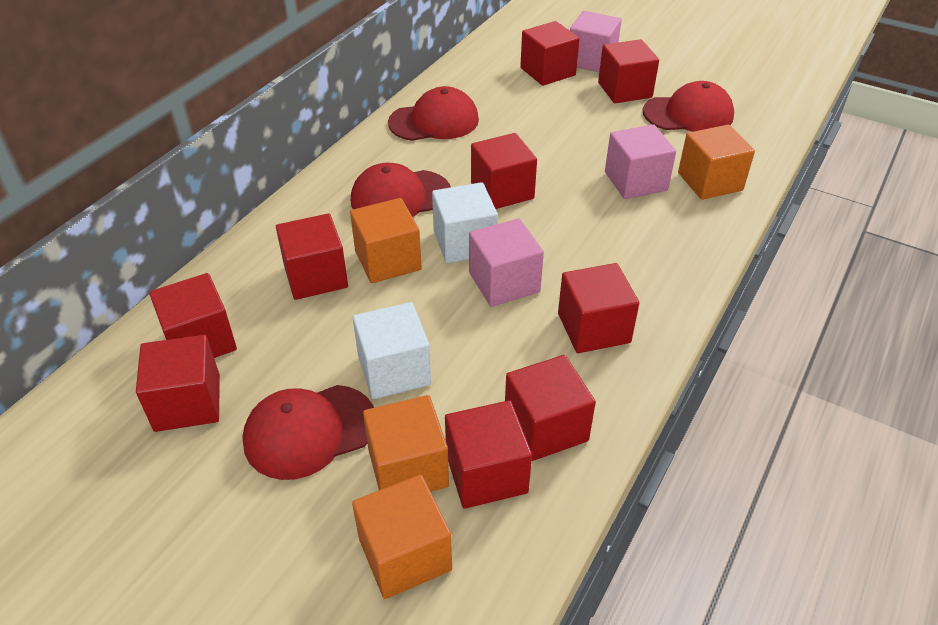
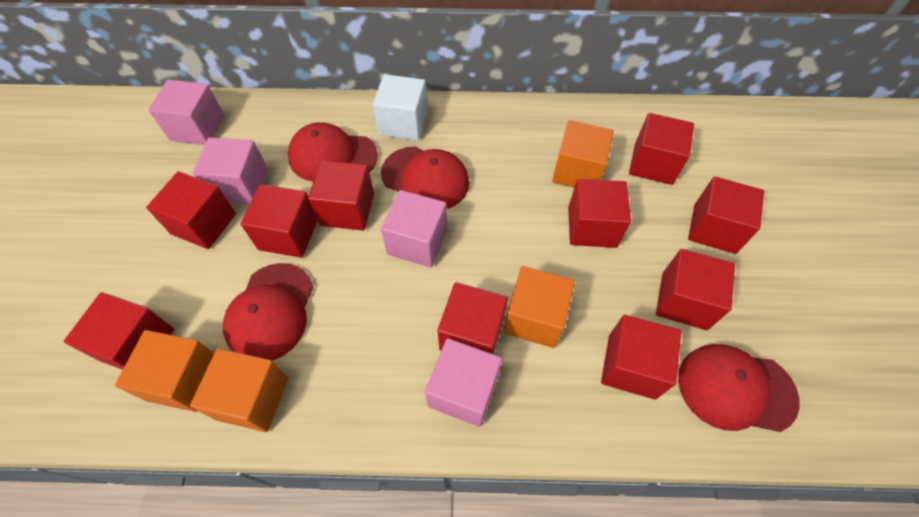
pink cube: [469,218,544,307] [570,11,622,72] [605,124,676,199] = 3 -> [148,79,225,145] [193,137,268,205] [381,190,447,267] [425,338,502,427] = 4
red cube: [136,335,220,432] [149,273,237,358] [276,213,348,300] [445,400,532,509] [471,133,537,209] [505,355,596,461] [520,21,580,86] [558,263,639,353] [598,39,659,103] = 9 -> [64,292,174,370] [146,171,236,249] [241,184,317,258] [308,161,374,231] [438,282,508,354] [568,179,631,248] [601,315,681,400] [629,113,694,185] [656,249,735,330] [688,176,764,254] = 10
white cube: [353,302,431,399] [432,182,498,263] = 2 -> [373,74,428,141] = 1

